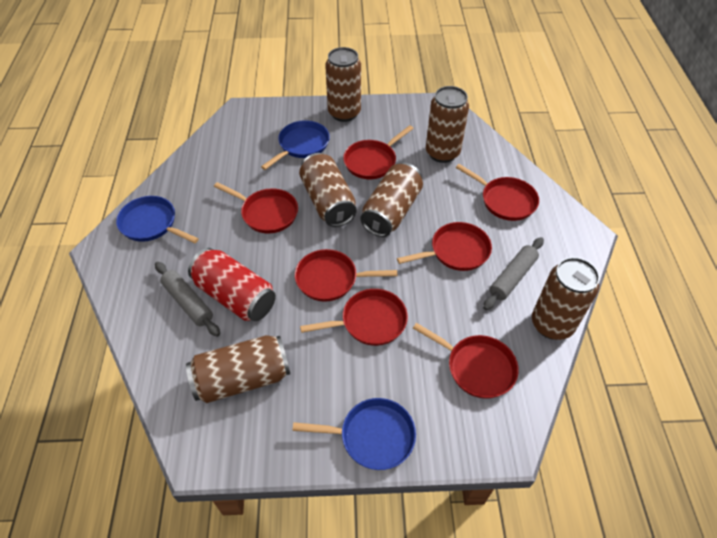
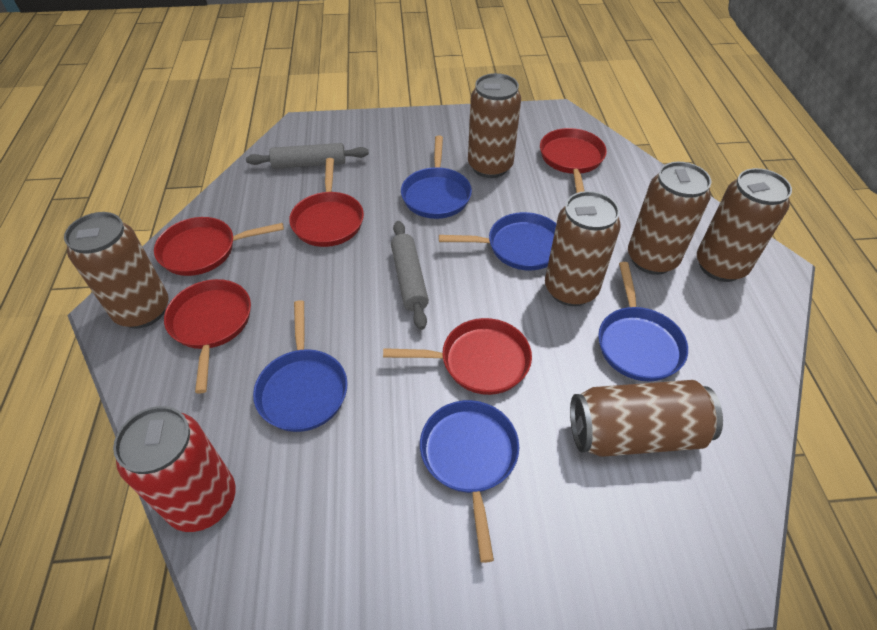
blue pan: [116,196,199,243] [261,120,330,170] [292,398,416,470] = 3 -> [253,300,347,432] [401,136,472,219] [420,400,519,563] [439,212,557,271] [598,262,688,381] = 5
red pan: [214,182,298,233] [295,249,397,302] [300,289,408,346] [343,125,414,179] [397,222,492,271] [413,323,519,399] [456,164,539,221] = 7 -> [154,217,284,276] [164,279,251,394] [289,158,364,247] [383,318,532,395] [540,128,607,193] = 5

